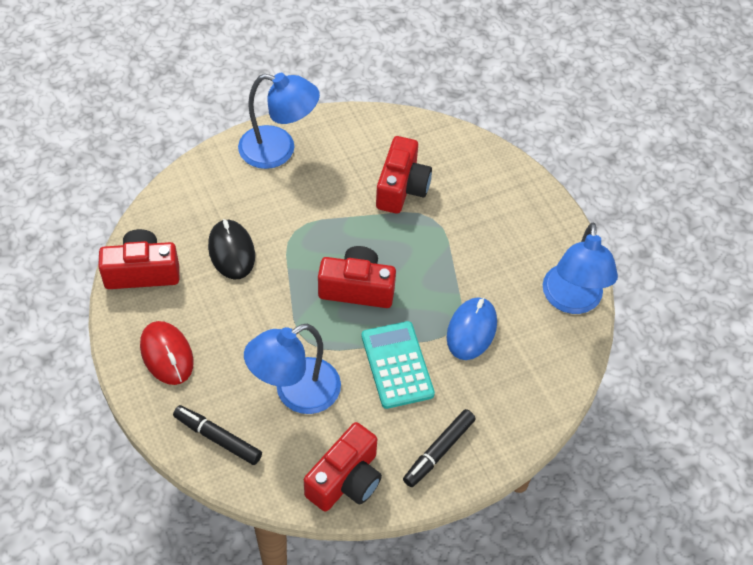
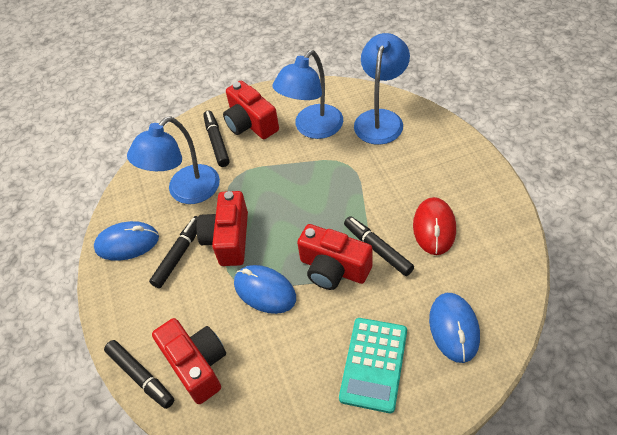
black marker: [173,405,262,465] [403,409,476,487] = 2 -> [104,340,174,409] [149,216,198,288] [203,110,230,167] [344,216,414,276] = 4
black mouse: [208,219,255,279] = 1 -> none = 0
blue mouse: [447,297,497,360] = 1 -> [94,221,159,261] [234,265,296,314] [429,293,480,363] = 3

